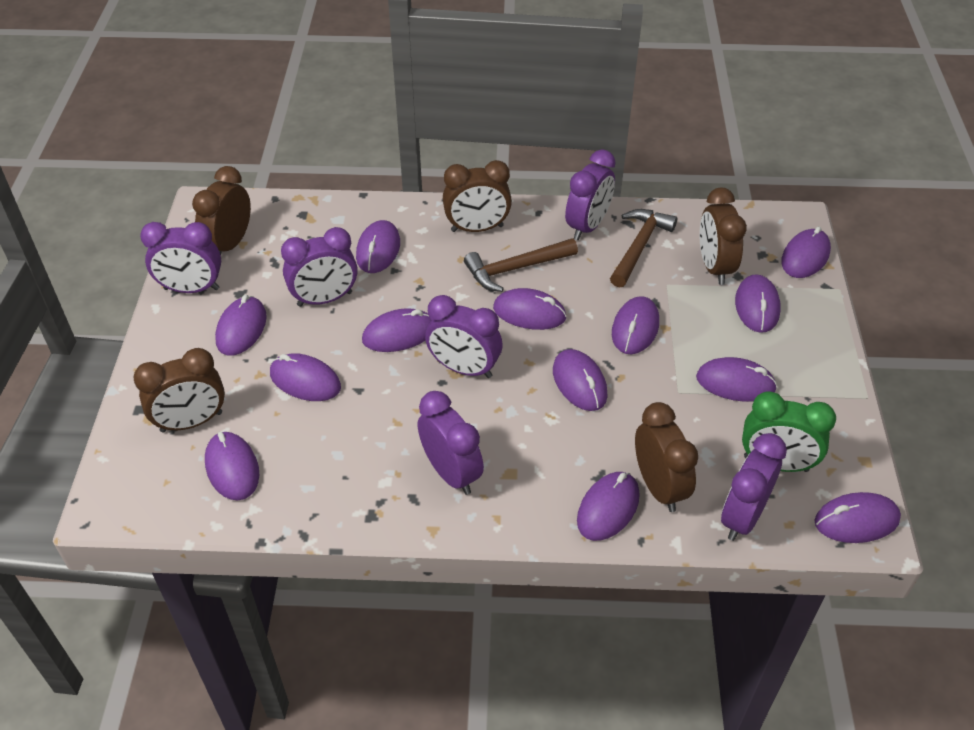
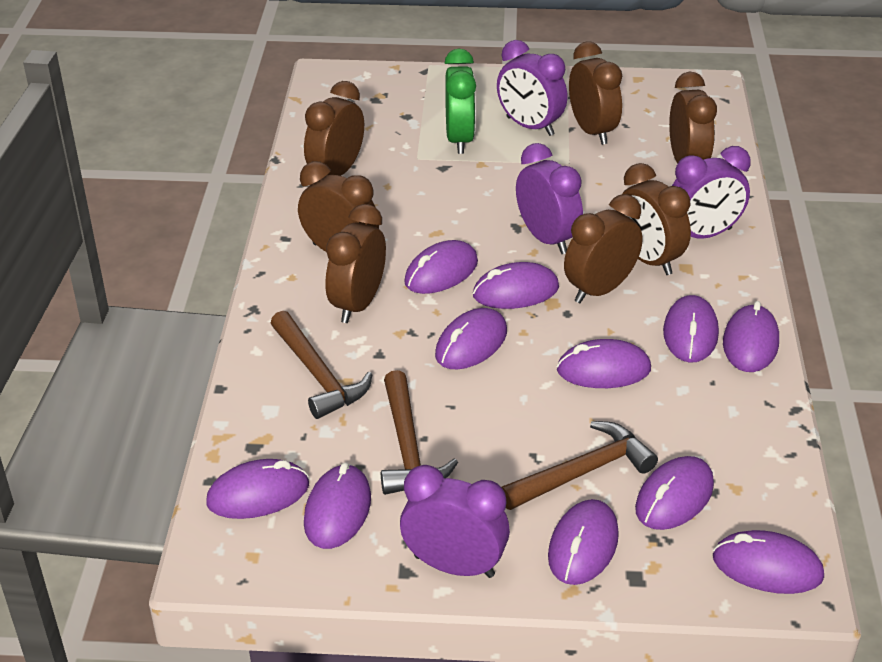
brown clock: [134,348,225,432] [192,166,251,255] [443,160,512,232] [635,402,698,512] [699,188,747,285] = 5 -> [298,161,379,252] [304,81,364,176] [325,204,386,323] [564,194,643,303] [569,42,622,145] [622,163,691,275] [669,72,717,164] = 7
brown hammer: [464,238,578,292] [610,209,677,288] = 2 -> [271,311,373,419] [381,370,458,495] [502,421,658,510] = 3
purple clock: [140,222,221,293] [281,227,357,307] [418,391,484,495] [425,295,502,378] [565,149,615,240] [721,433,787,541] = 6 -> [400,465,510,578] [497,40,568,136] [516,143,583,254] [672,146,751,239] = 4
purple mouse: [205,432,259,501] [215,295,267,356] [270,353,341,401] [356,220,400,273] [362,308,431,352] [493,288,567,330] [553,349,608,411] [577,472,640,541] [612,296,659,354] [696,357,777,402] [735,274,781,333] [781,226,831,278] [814,492,901,543] = 13 -> [206,459,309,519] [304,463,371,549] [404,240,478,294] [435,308,507,370] [473,262,559,309] [548,499,619,585] [556,339,651,388] [635,456,714,530] [663,295,719,363] [713,530,824,594] [723,301,779,372] = 11

